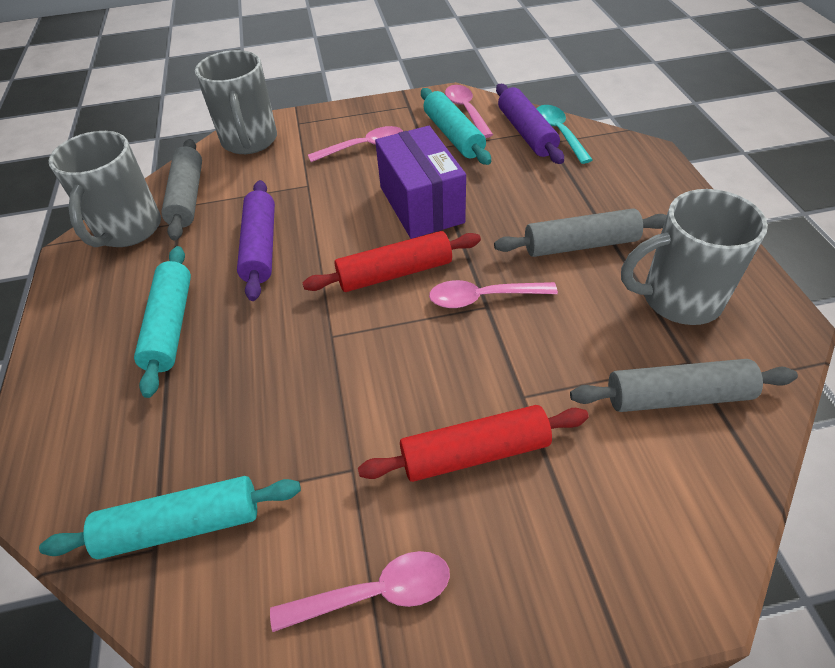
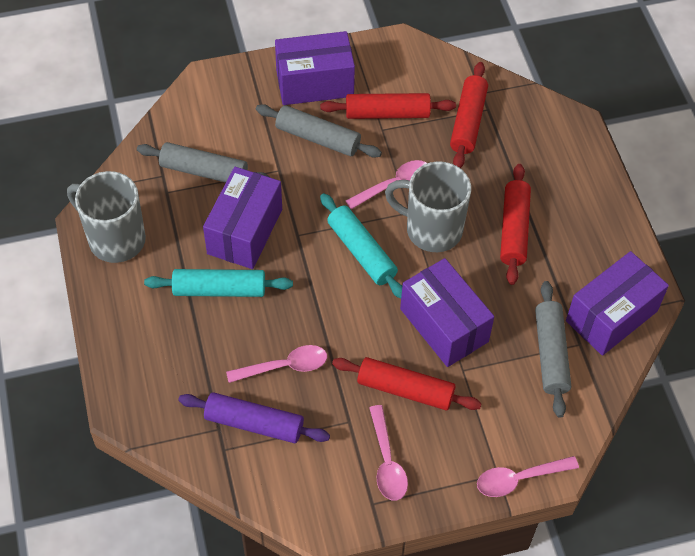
grey mug: [49,131,161,247] [195,50,277,154] [621,189,768,325] = 3 -> [67,171,146,263] [385,161,471,252] = 2
purple box: [375,126,466,239] = 1 -> [203,167,282,269] [275,31,355,105] [400,258,494,367] [566,251,669,356] = 4
purple rolling pin: [237,180,275,301] [496,84,564,164] = 2 -> [178,392,330,443] = 1
red rolling pin: [302,231,481,292] [358,405,589,482] = 2 -> [320,93,456,119] [332,357,482,410] [450,62,488,168] [500,164,531,285] = 4
turquoise rolling pin: [39,476,301,559] [134,246,191,398] [421,88,491,165] = 3 -> [144,269,293,297] [320,193,402,299] = 2
turquoise spoon: [537,105,593,164] = 1 -> none = 0

